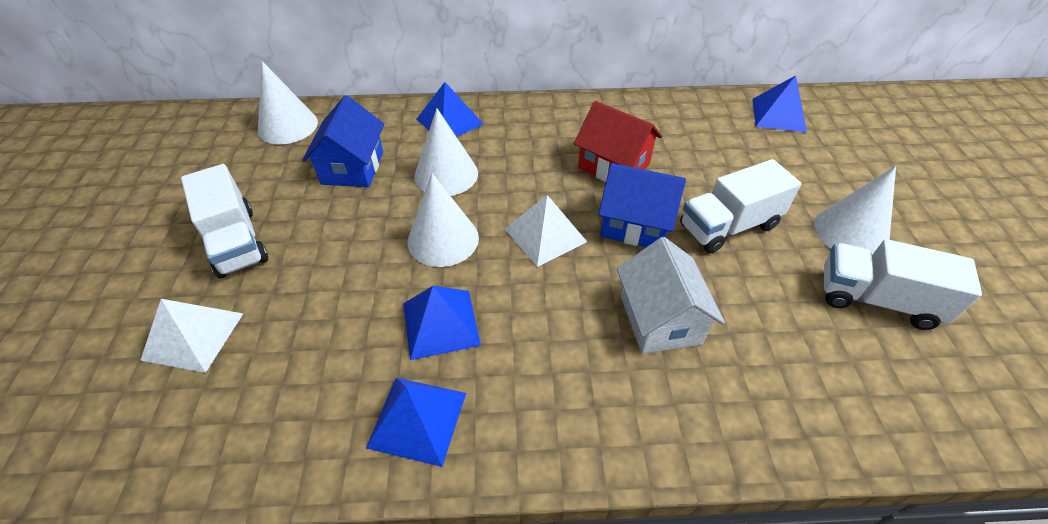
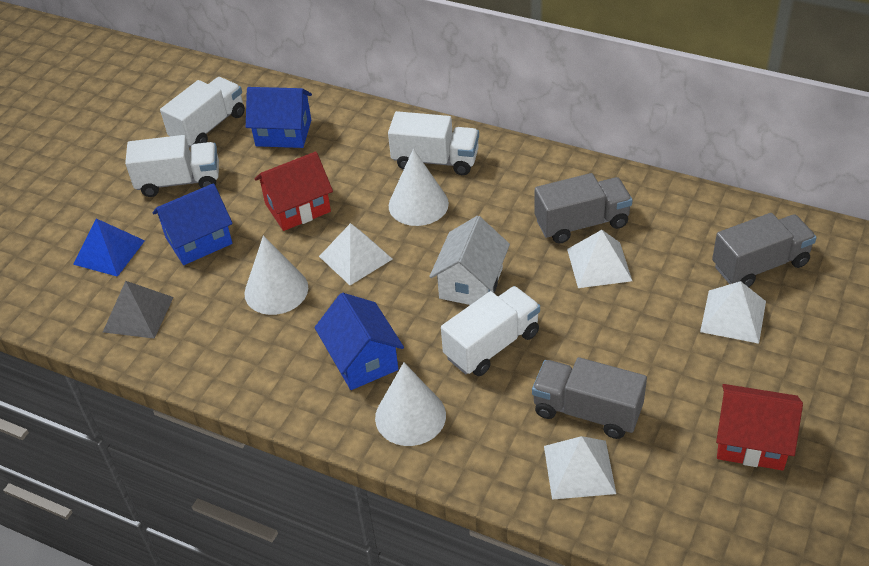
blue house: [302,95,384,187] [598,163,686,247] = 2 -> [152,183,233,265] [246,87,312,148] [314,293,404,390] = 3
blue pyramid: [366,378,466,467] [403,286,481,360] [417,82,484,137] [752,75,807,133] = 4 -> [73,218,145,277] = 1
grey pyramid: none = 0 -> [103,281,174,339] = 1
grey truck: none = 0 -> [532,357,647,439] [534,173,632,244] [712,213,817,287] = 3
red house: [574,101,662,182] = 1 -> [254,152,333,231] [716,384,803,471] = 2
white cone: [258,61,318,144] [407,173,479,267] [414,108,478,196] [814,166,896,255] = 4 -> [244,235,308,315] [375,362,446,446] [389,149,449,226] = 3
white pyramid: [140,299,243,373] [505,195,587,267] = 2 -> [319,223,393,285] [544,436,616,500] [567,230,632,288] [700,281,766,344] = 4
white truck: [181,164,268,278] [680,159,801,253] [824,239,982,330] = 3 -> [125,135,219,197] [160,77,245,148] [388,111,479,175] [441,286,540,376] = 4

